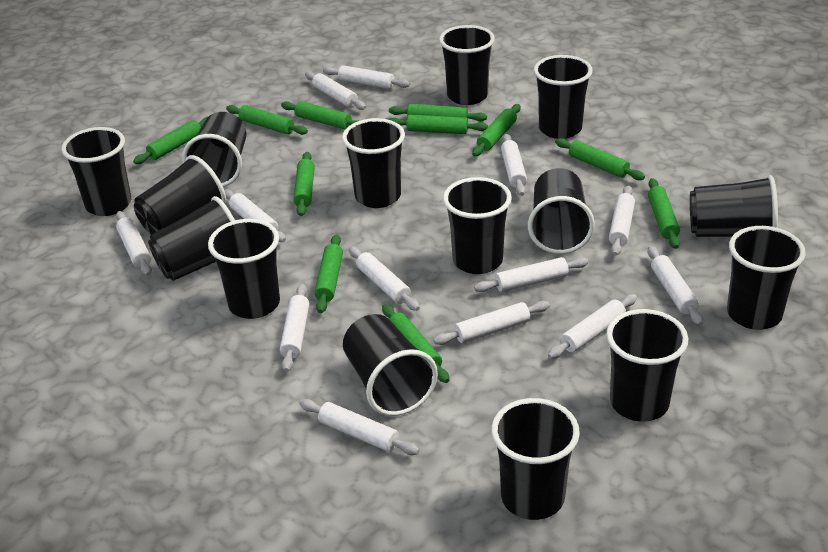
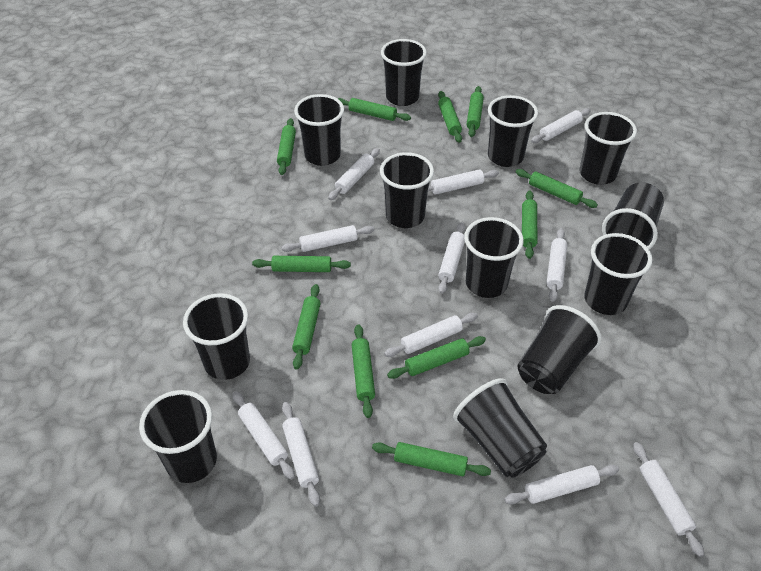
black cup: [62,127,131,216] [134,155,226,235] [148,196,235,281] [182,112,246,187] [208,219,280,319] [342,118,405,208] [343,314,438,416] [439,25,495,105] [443,177,512,274] [491,398,580,520] [528,168,595,254] [534,55,593,139] [606,309,688,422] [690,175,778,237] [727,226,806,330] = 15 -> [139,390,217,483] [183,293,250,380] [294,94,344,166] [380,152,434,228] [381,39,427,106] [453,378,547,478] [464,217,524,298] [488,95,538,167] [517,305,602,394] [579,112,637,185] [584,233,652,315] [602,182,664,249] = 12
white rolling pin: [116,211,152,276] [224,189,286,242] [280,284,309,372] [299,399,420,455] [305,71,366,110] [323,65,410,89] [349,246,420,311] [433,301,550,345] [474,257,589,292] [501,134,527,196] [548,294,637,359] [609,185,635,256] [647,246,703,326] = 13 -> [233,391,295,480] [281,225,375,252] [282,402,320,507] [328,148,380,200] [384,313,478,357] [428,170,499,195] [438,222,465,294] [504,465,619,504] [531,108,591,143] [546,228,567,302] [633,442,704,557] = 11

